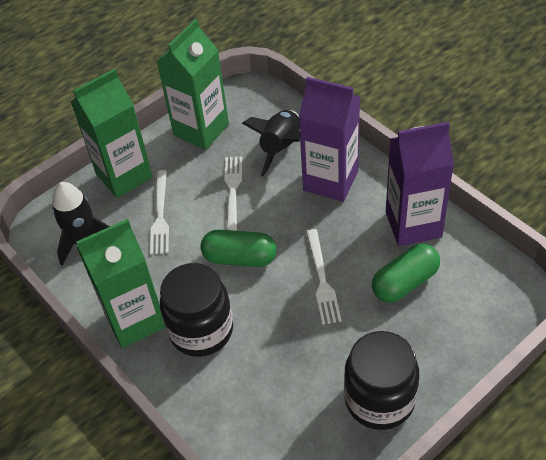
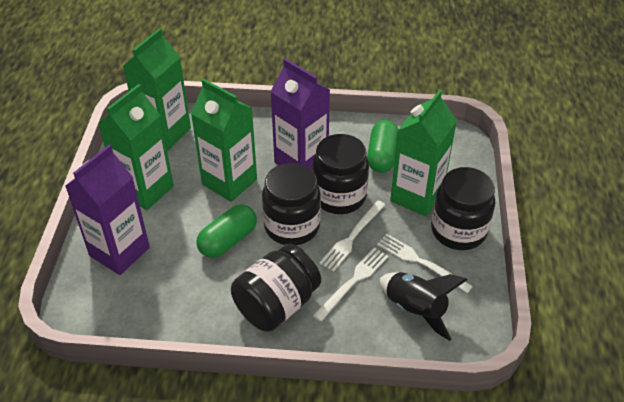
black jar: [160,263,233,357] [344,331,419,430] = 2 -> [231,244,321,332] [262,163,321,245] [312,134,369,214] [431,167,495,250] = 4
black rocket: [52,182,110,266] [242,110,300,176] = 2 -> [380,272,468,341] = 1
green carton: [71,69,153,198] [76,219,165,348] [157,19,229,150] = 3 -> [98,84,174,210] [123,28,191,150] [191,79,257,202] [390,90,457,217] = 4

